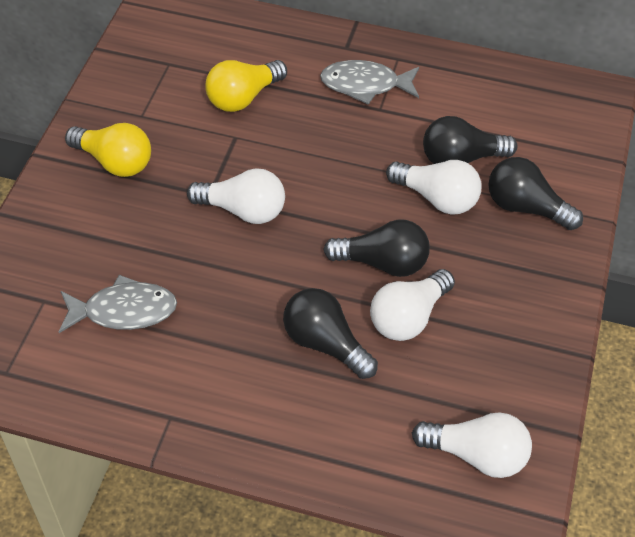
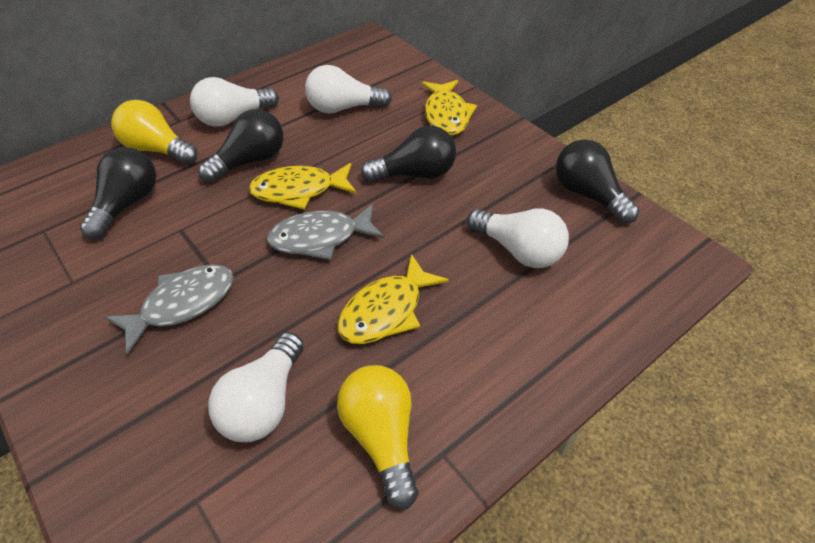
yellow fish: none = 0 -> [249,163,357,210] [338,254,449,344] [422,80,477,136] = 3

